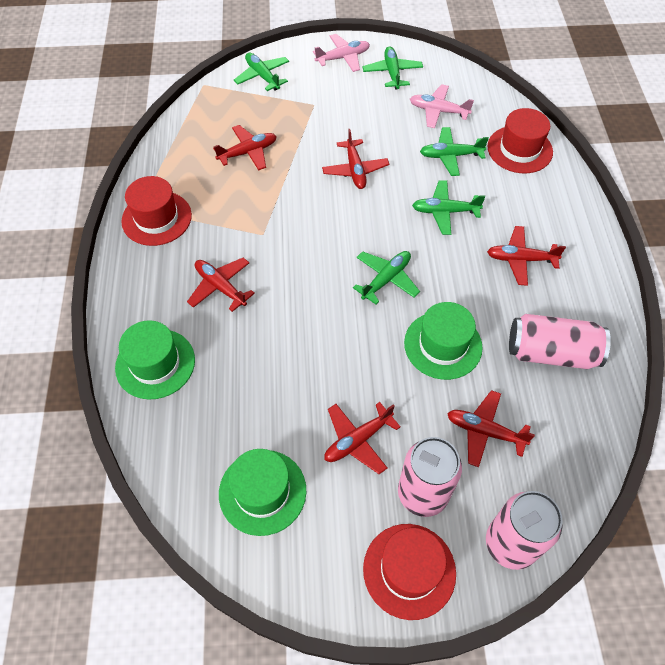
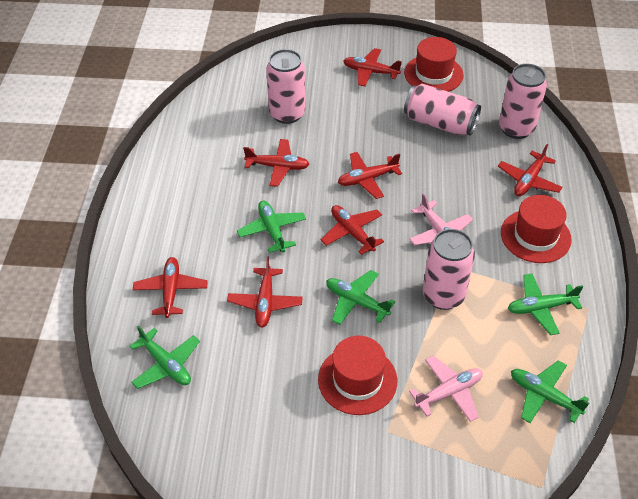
green hat: [115,320,195,399] [219,449,306,536] [404,302,483,380] = 3 -> none = 0
pink can: [398,437,462,517] [486,491,562,570] [509,314,611,369] = 3 -> [266,49,305,124] [404,84,481,136] [423,229,475,310] [499,64,547,139] = 4
red plane: [187,257,255,312] [213,125,277,170] [322,129,389,189] [324,402,401,474] [447,390,535,467] [487,226,566,286] = 6 -> [133,257,208,318] [227,257,303,327] [243,139,310,187] [321,205,384,255] [338,152,402,199] [343,48,402,87] [498,144,563,196] = 7

